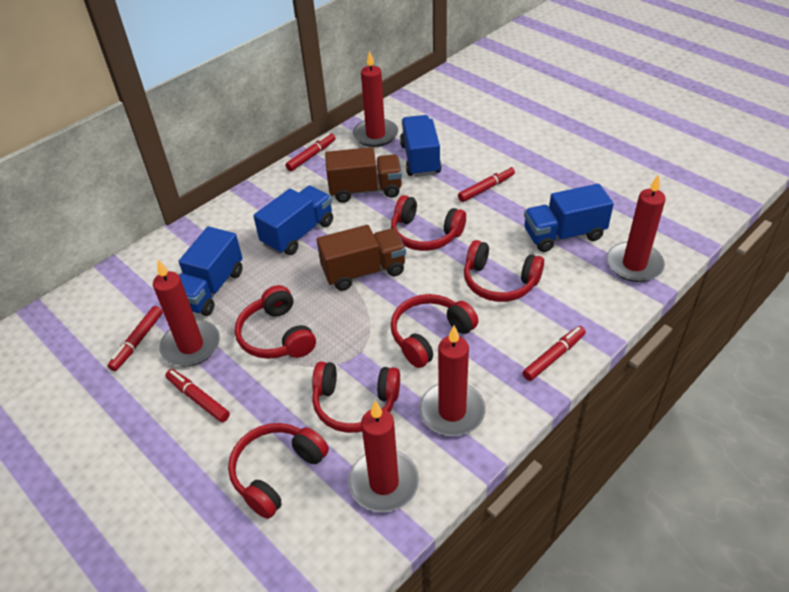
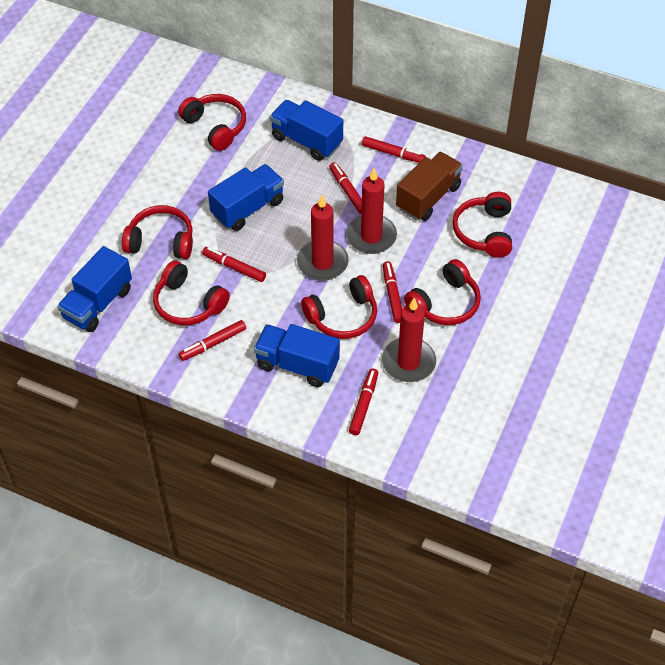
brown truck: [317,225,406,291] [325,147,402,203] = 2 -> [396,152,463,221] = 1
red candle: [153,260,220,366] [348,401,419,512] [353,50,398,147] [419,326,486,436] [607,174,666,282] = 5 -> [297,195,349,281] [346,168,397,254] [382,298,436,382] = 3
red marker: [108,306,163,371] [165,369,230,422] [286,133,335,171] [458,166,515,202] [522,326,586,381] = 5 -> [179,320,246,361] [202,247,266,282] [329,162,362,214] [349,368,378,435] [362,136,426,163] [383,261,402,323] = 6

